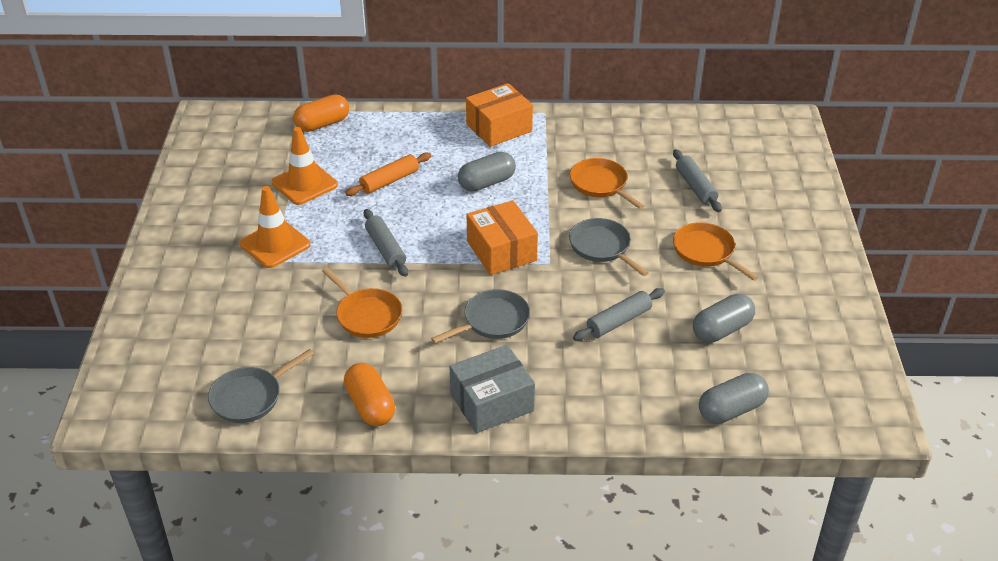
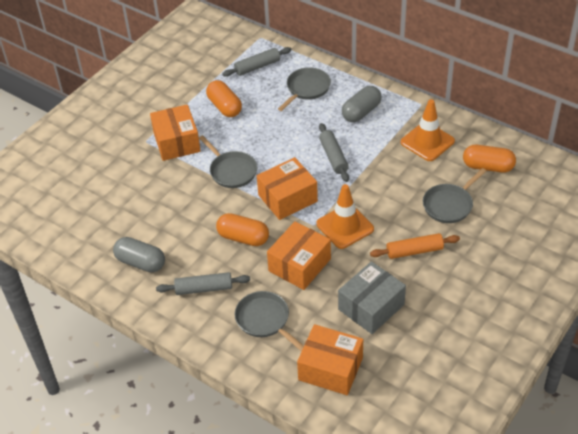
grey capsule: [458,152,516,192] [693,294,755,343] [699,373,769,424] = 3 -> [113,237,165,272] [342,86,382,122] = 2
grey pan: [208,349,314,423] [431,289,530,343] [569,218,649,276] = 3 -> [199,135,257,188] [235,291,304,352] [278,67,331,111] [423,168,486,223] = 4
orange box: [466,83,533,147] [466,200,538,275] = 2 -> [150,104,201,161] [257,157,318,220] [267,221,331,290] [297,324,363,395] = 4
orange capsule: [293,94,349,132] [344,363,395,426] = 2 -> [206,80,242,117] [216,213,269,246] [463,145,516,173] = 3
orange pan: [322,267,402,338] [570,158,644,209] [673,222,758,281] = 3 -> none = 0

